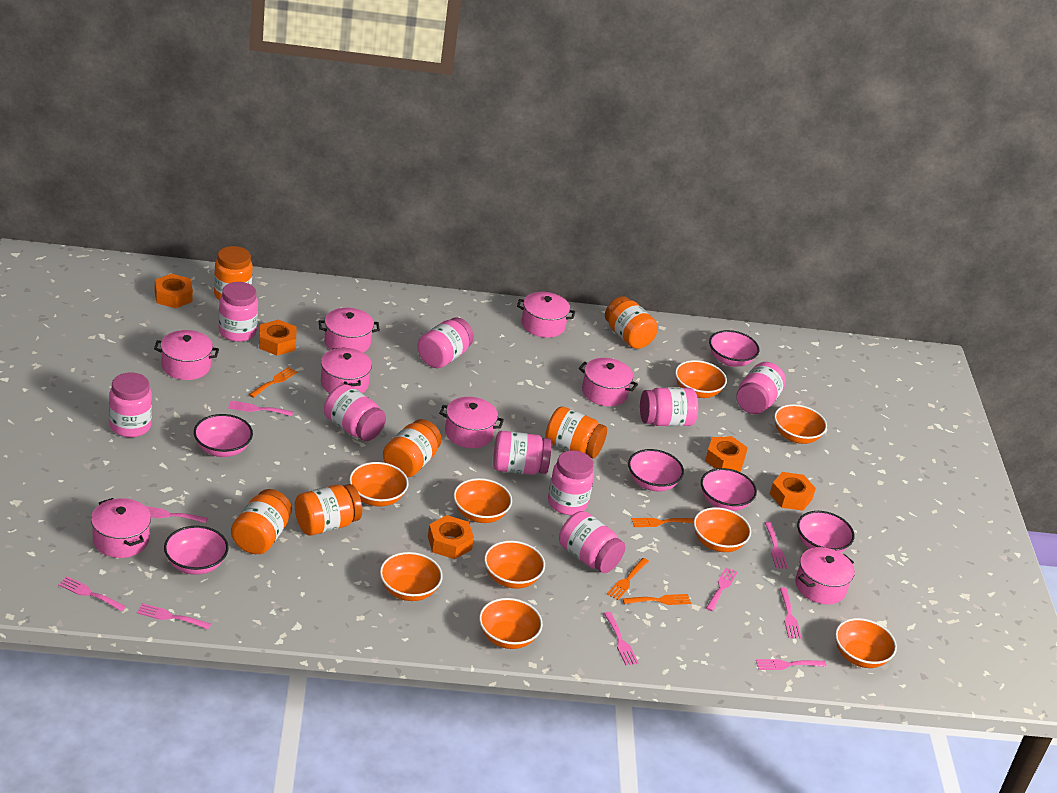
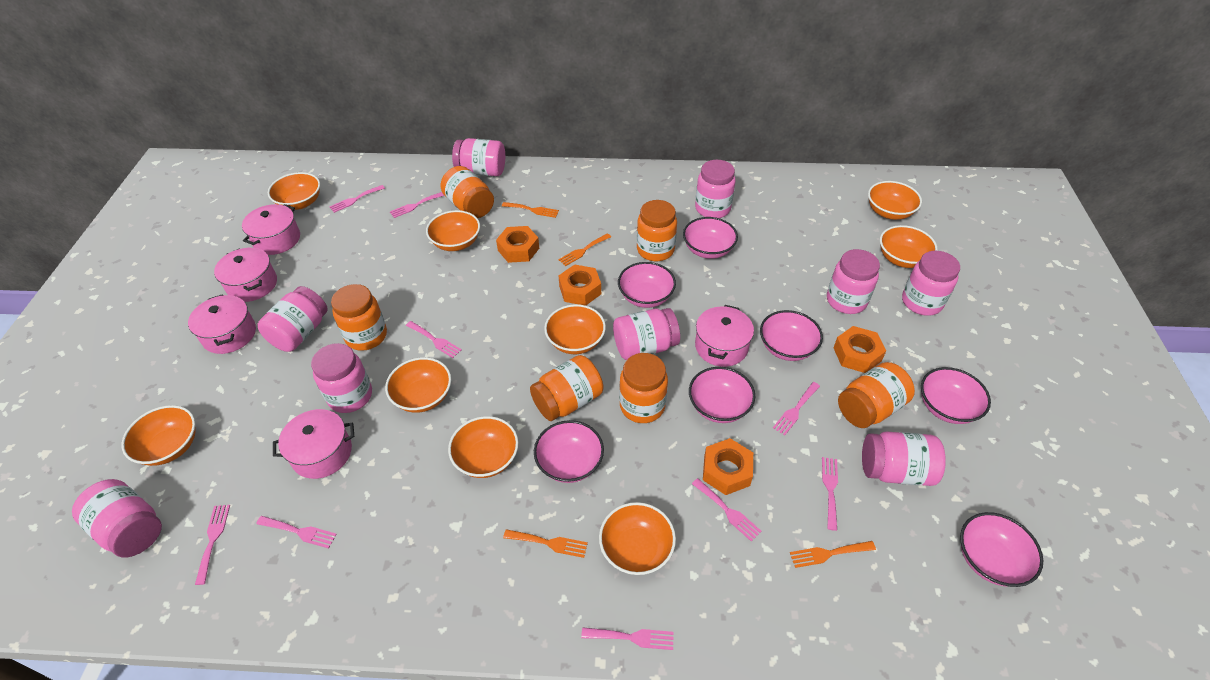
orange nut: [155,274,193,308] [259,320,296,356] [428,515,474,559] [705,436,748,472] [770,472,816,511] = 5 -> [496,226,539,263] [558,264,601,306] [703,438,753,495] [833,326,886,373] = 4
pink bowl: [164,526,229,575] [194,414,253,457] [628,449,684,491] [701,468,757,511] [709,330,759,367] [797,511,854,553] = 6 -> [534,420,604,483] [618,262,676,308] [683,217,738,259] [689,367,755,423] [760,310,823,361] [921,367,991,424] [960,512,1043,587] = 7
pink pot: [91,498,151,558] [154,330,219,380] [319,308,380,353] [321,347,372,393] [439,397,504,448] [517,292,575,338] [579,358,638,406] [795,547,855,604] = 8 -> [188,294,256,354] [214,248,277,302] [242,204,300,255] [273,409,354,479] [695,305,754,367] = 5

